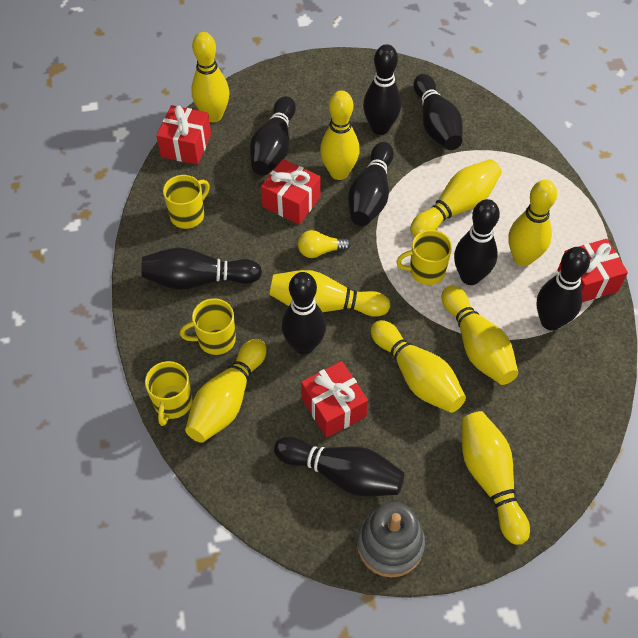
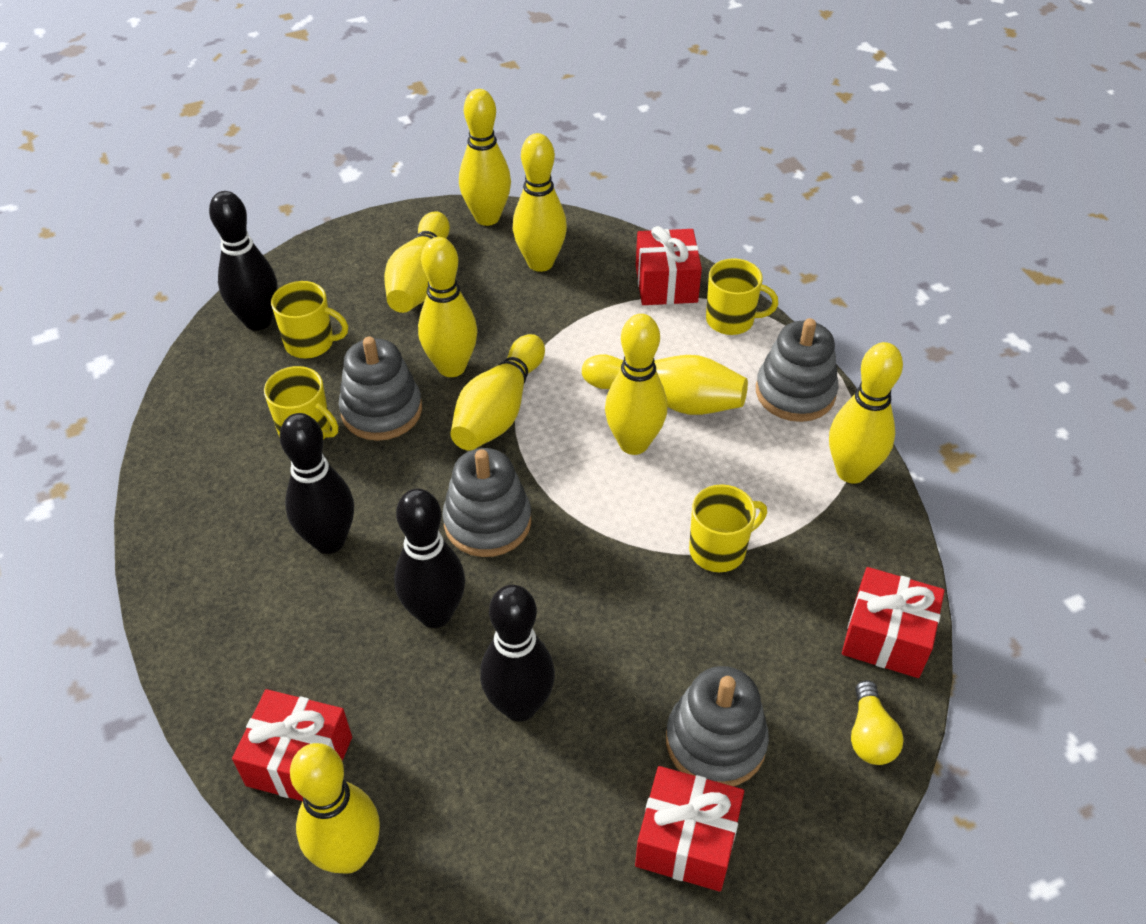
black bowling pin: [141,247,262,290] [250,96,296,175] [274,437,404,496] [282,272,326,355] [348,142,394,226] [363,44,401,135] [414,74,463,150] [454,199,500,285] [537,247,590,331] = 9 -> [209,191,277,331] [280,413,354,554] [394,488,465,628] [480,585,555,722] = 4
grey stacking toy: [357,502,425,578] = 1 -> [339,337,422,441] [442,448,531,557] [666,666,769,786] [756,318,838,422] = 4

